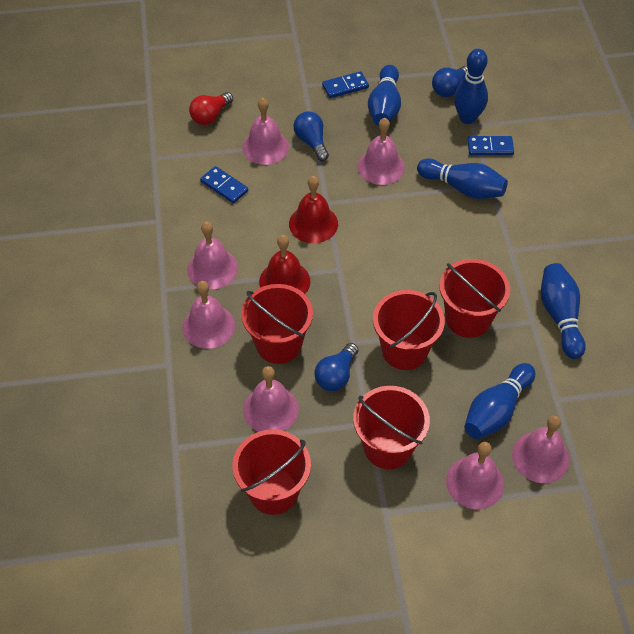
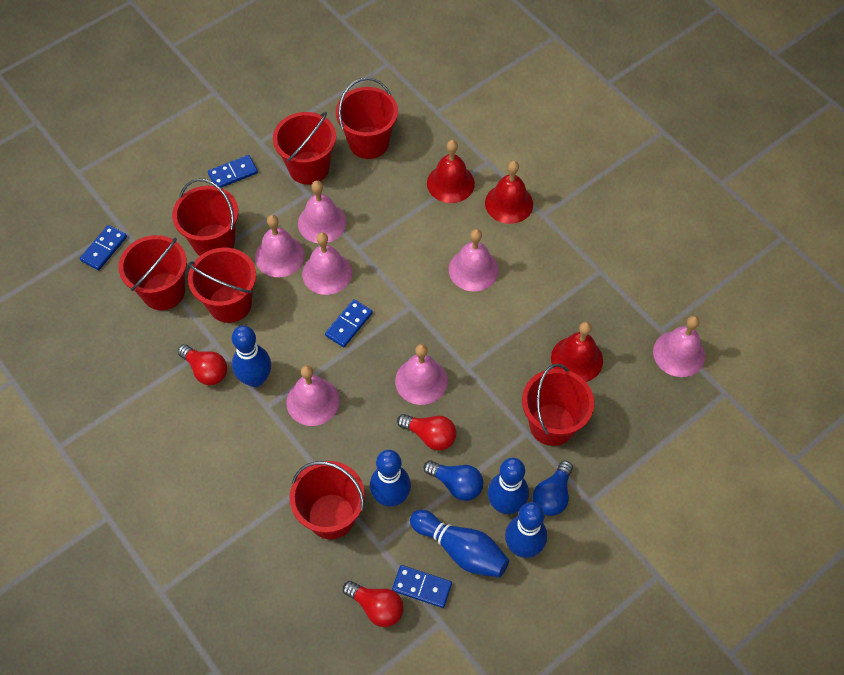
blue domino: [200,166,248,203] [322,71,369,98] [467,136,514,155] = 3 -> [80,225,127,270] [208,155,258,188] [325,299,373,347] [392,565,452,608] = 4
blue light bulb: [293,111,329,161] [315,343,358,391] [432,66,468,97] = 3 -> [423,460,483,501] [532,461,573,516] = 2
red bell: [259,235,310,294] [289,176,338,243] = 2 -> [427,140,475,203] [485,161,533,224] [551,322,603,382] = 3
red bucket: [232,429,311,515] [241,284,313,364] [353,386,430,469] [373,290,445,370] [439,259,510,338] = 5 -> [119,235,187,310] [172,178,239,256] [188,248,256,323] [273,112,336,185] [290,461,365,539] [336,77,398,159] [522,364,594,446] = 7
red light bulb: [189,92,233,125] = 1 -> [178,344,227,385] [343,581,404,627] [397,414,456,451] = 3

